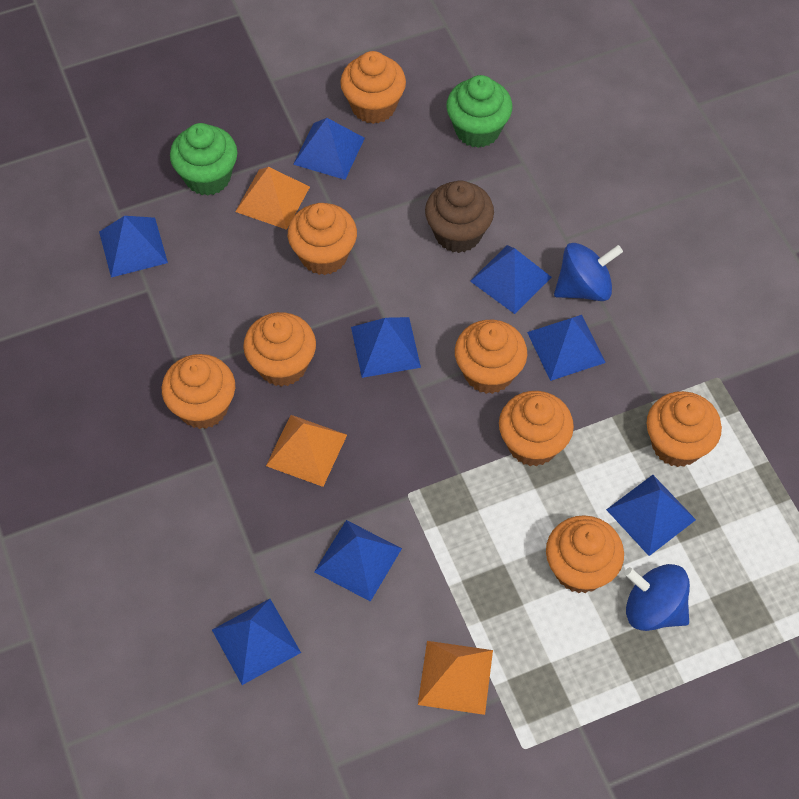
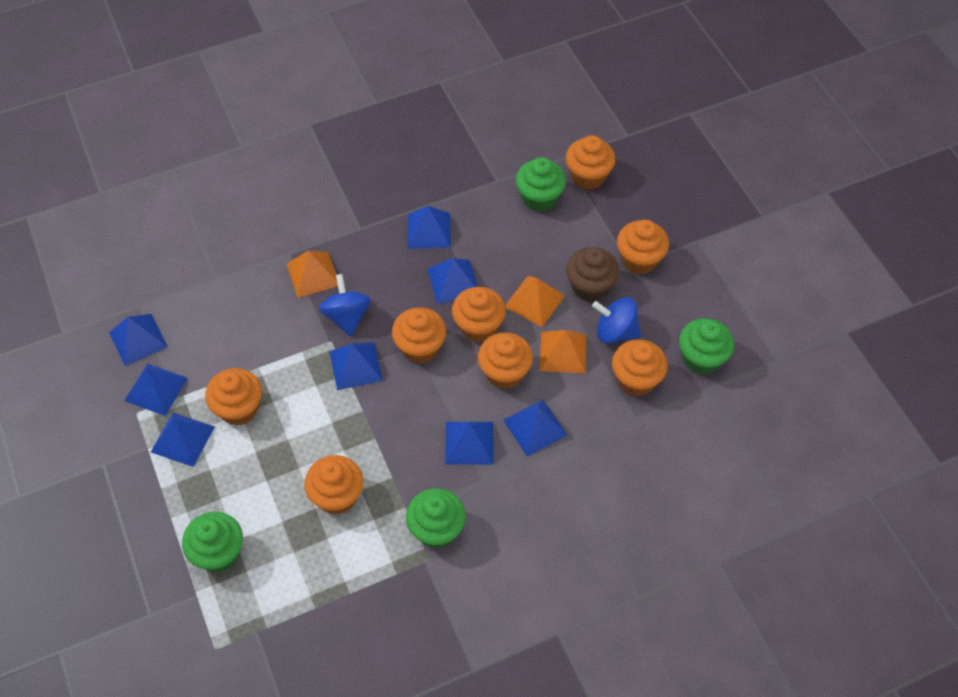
green cupcake: [170,123,237,196] [446,75,513,148] = 2 -> [182,512,243,572] [406,488,466,548] [516,157,566,212] [679,318,734,375] = 4

